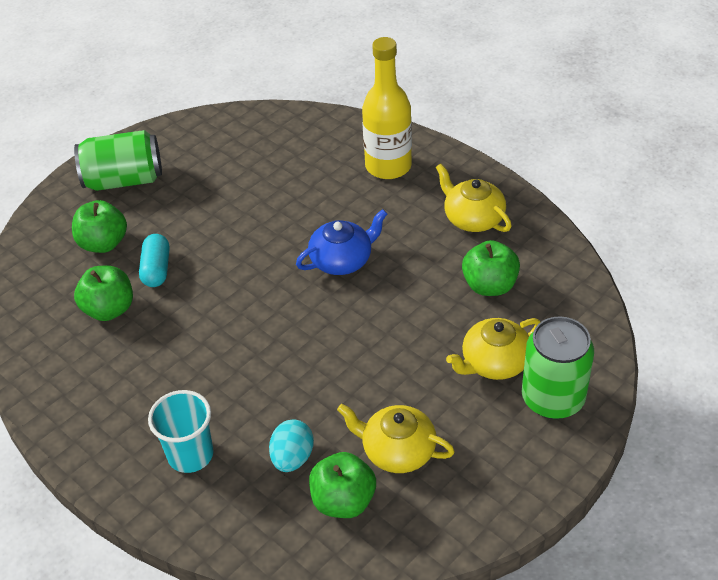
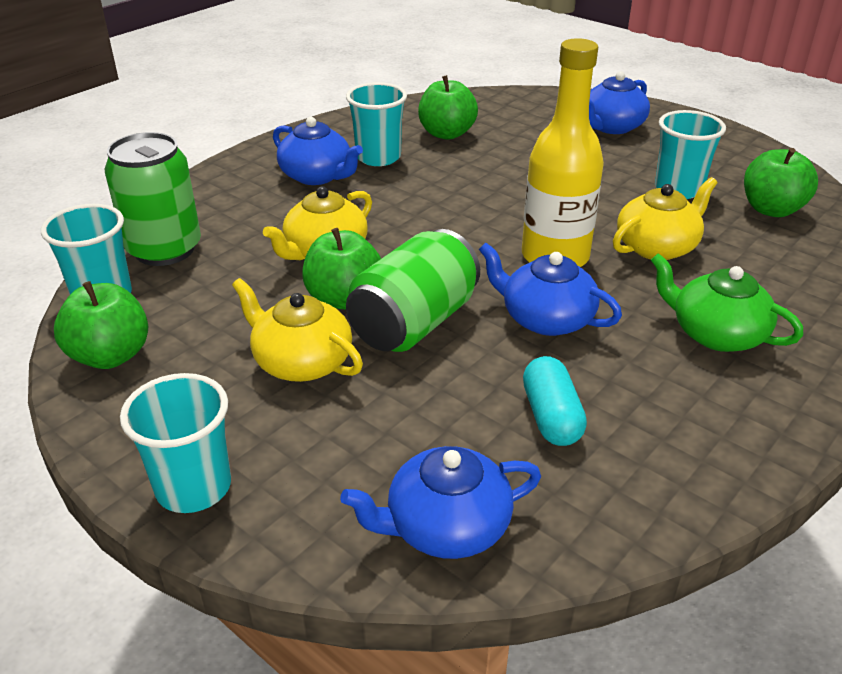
blue teapot: [296,209,387,275] = 1 -> [273,117,363,185] [340,446,541,559] [479,243,622,336] [589,71,650,134] = 4
green teapot: none = 0 -> [651,253,803,352] = 1
turquoise cup: [148,390,214,473] = 1 -> [41,204,132,294] [120,373,231,513] [346,82,407,166] [655,110,726,199] = 4
turquoise egg: [269,420,314,472] = 1 -> none = 0

